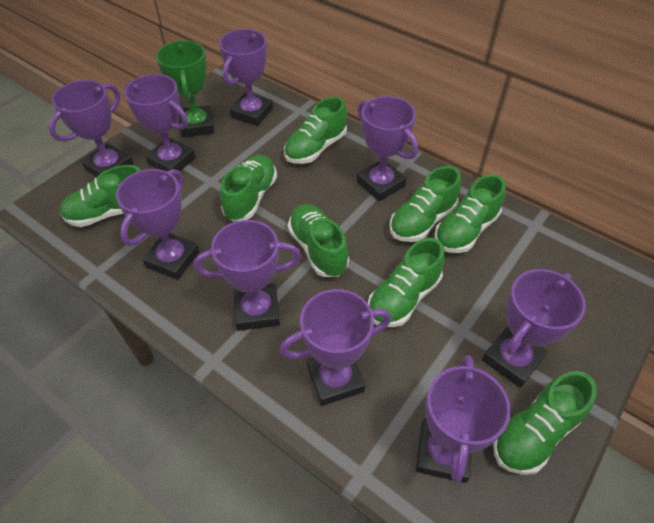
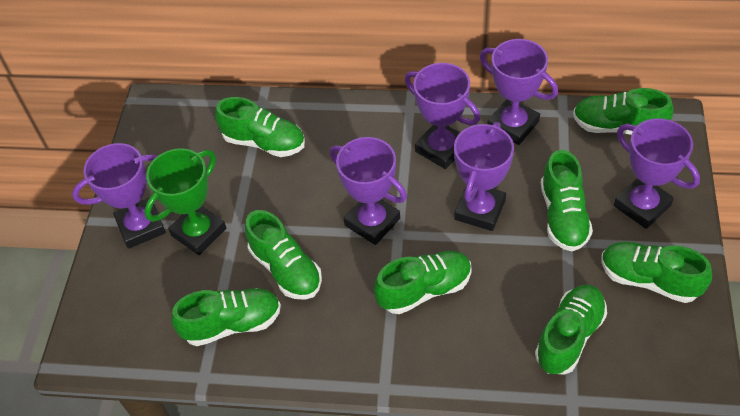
purple trophy: [49,80,134,177] [116,169,200,280] [124,74,196,176] [194,220,301,331] [219,29,273,126] [280,289,391,406] [357,96,418,201] [416,355,511,483] [482,269,586,388] = 9 -> [72,143,166,249] [330,137,407,245] [405,63,480,169] [454,122,514,231] [480,39,558,145] [614,118,700,229] = 6

